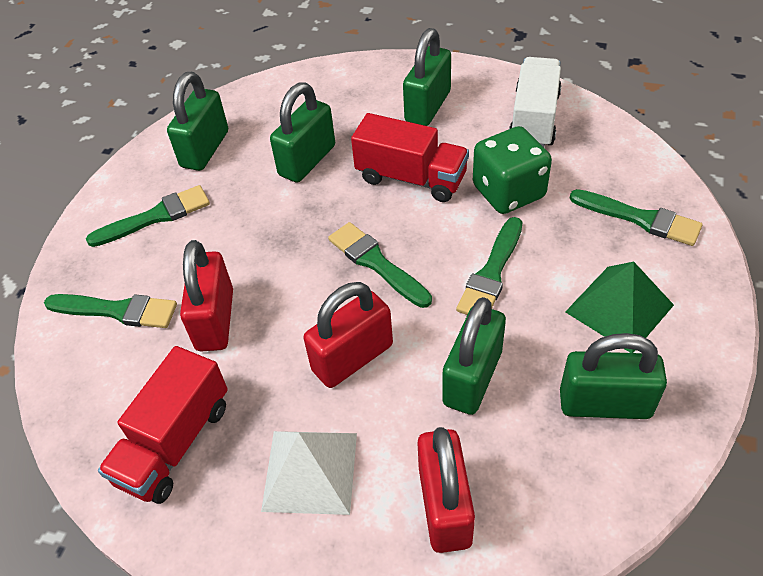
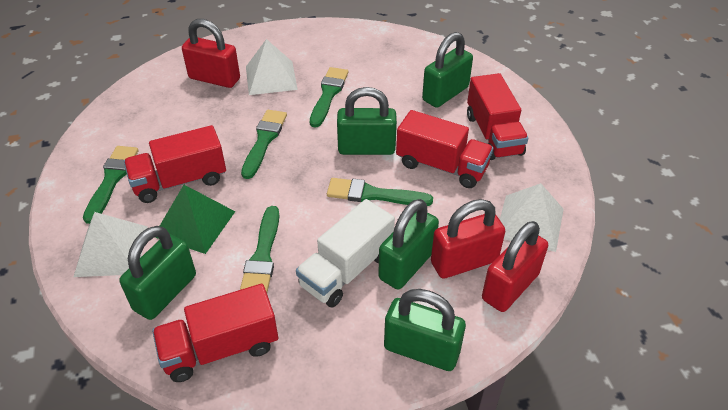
green dice: [473,126,552,214] = 1 -> none = 0
red truck: [98,346,228,504] [351,113,469,202] = 2 -> [124,125,226,203] [152,284,278,382] [396,110,493,188] [467,73,529,160] = 4
white pyramid: [261,431,357,515] = 1 -> [74,212,148,277] [246,39,298,95] [500,183,564,252] = 3

